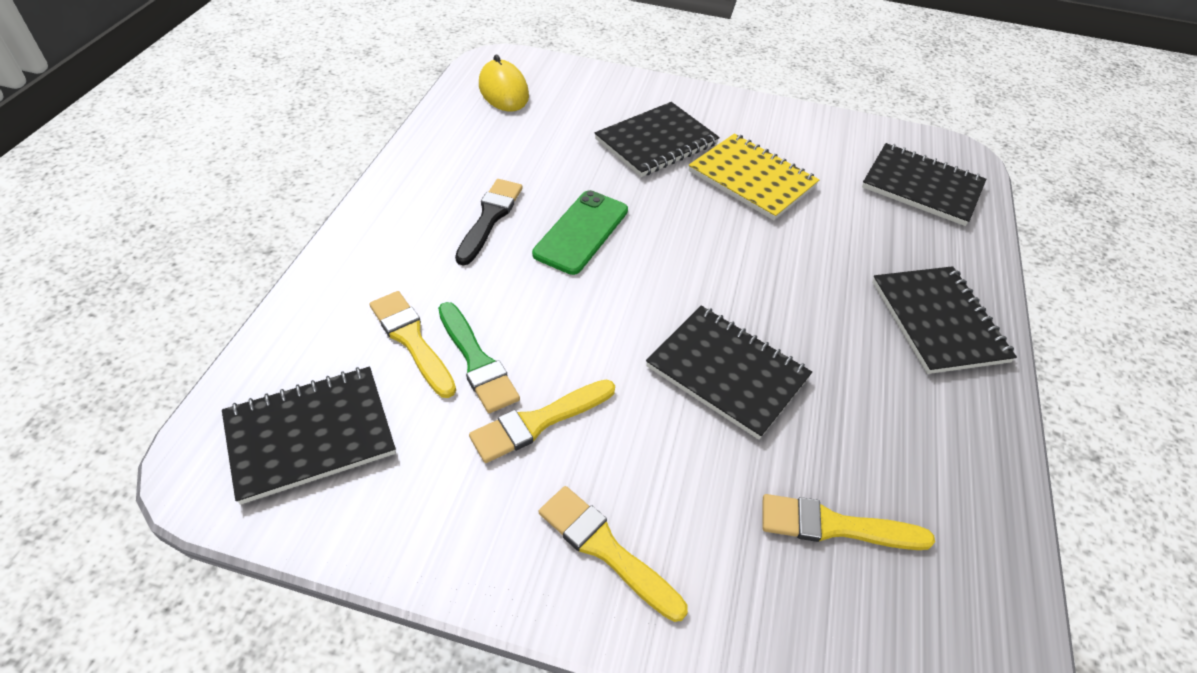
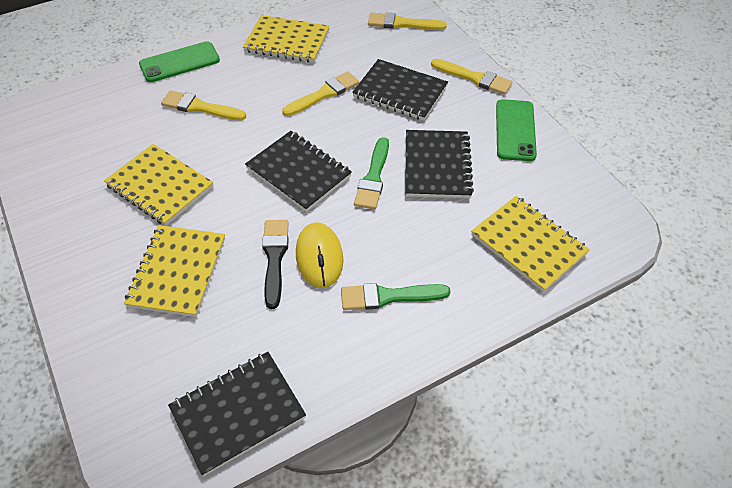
black notebook: [222,367,396,505] [595,102,720,177] [646,306,812,440] [862,143,986,226] [872,266,1017,374] = 5 -> [168,352,306,476] [245,131,352,212] [352,59,448,121] [405,130,474,198] = 4
green brush: [438,302,520,413] = 1 -> [341,283,451,310] [354,137,389,209] = 2
green phone: [532,190,628,275] = 1 -> [139,41,220,82] [496,99,537,161] = 2
yellow notebook: [689,134,819,220] = 1 -> [104,144,214,226] [124,225,225,317] [243,15,330,63] [471,196,590,292] = 4

